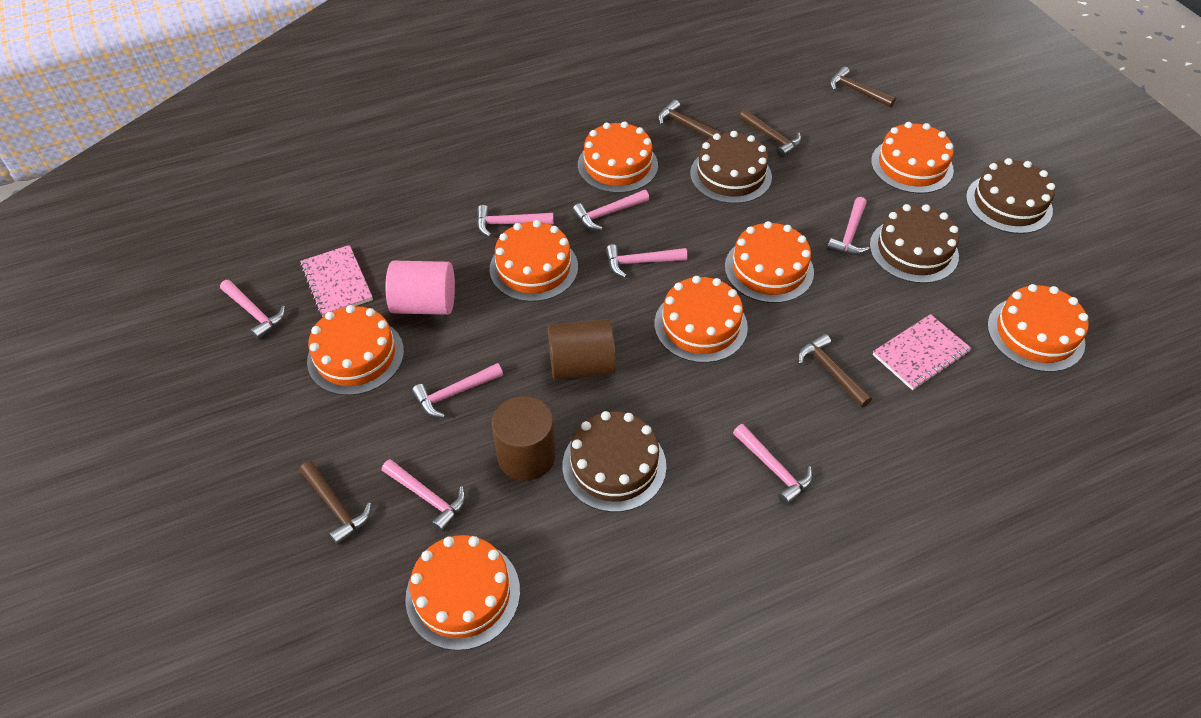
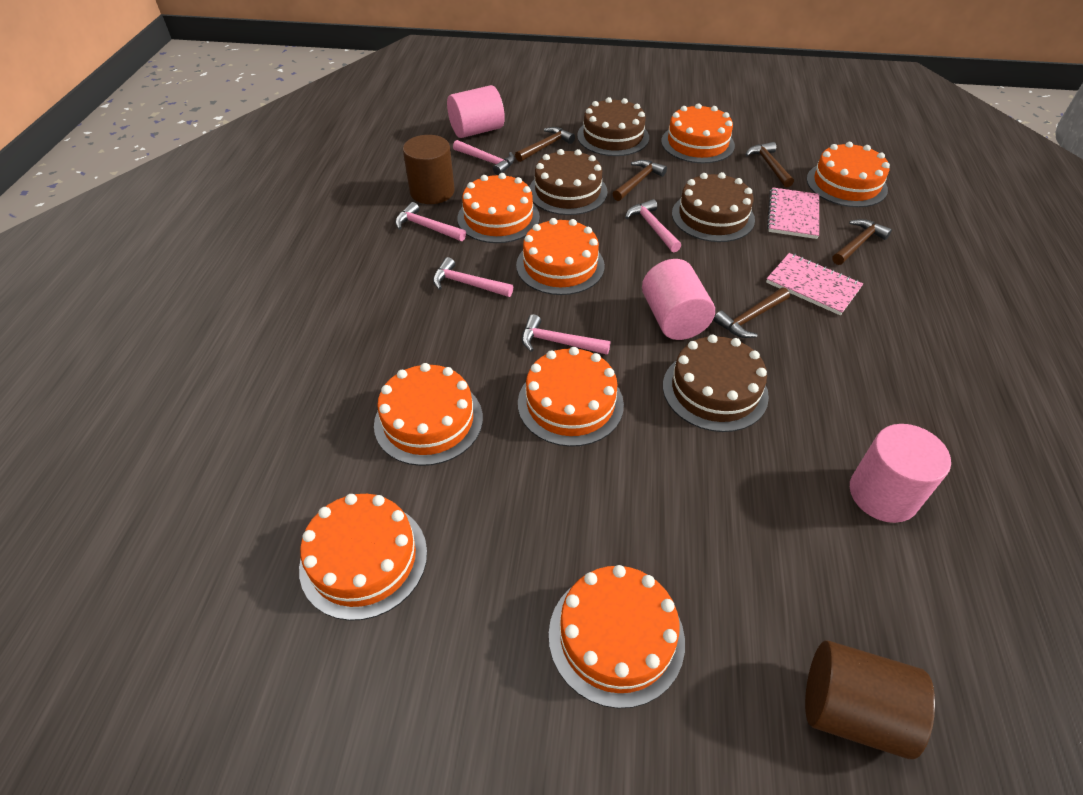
pink cylinder: [385,261,455,315] = 1 -> [447,85,505,138] [642,259,715,340] [850,424,951,523] = 3
pink hammer: [220,280,285,340] [382,459,466,532] [412,363,503,418] [477,205,554,237] [573,190,649,230] [606,244,688,278] [733,424,813,505] [827,197,870,255] = 8 -> [395,202,466,241] [433,257,513,297] [453,140,515,175] [522,314,611,355] [625,199,681,252] = 5

